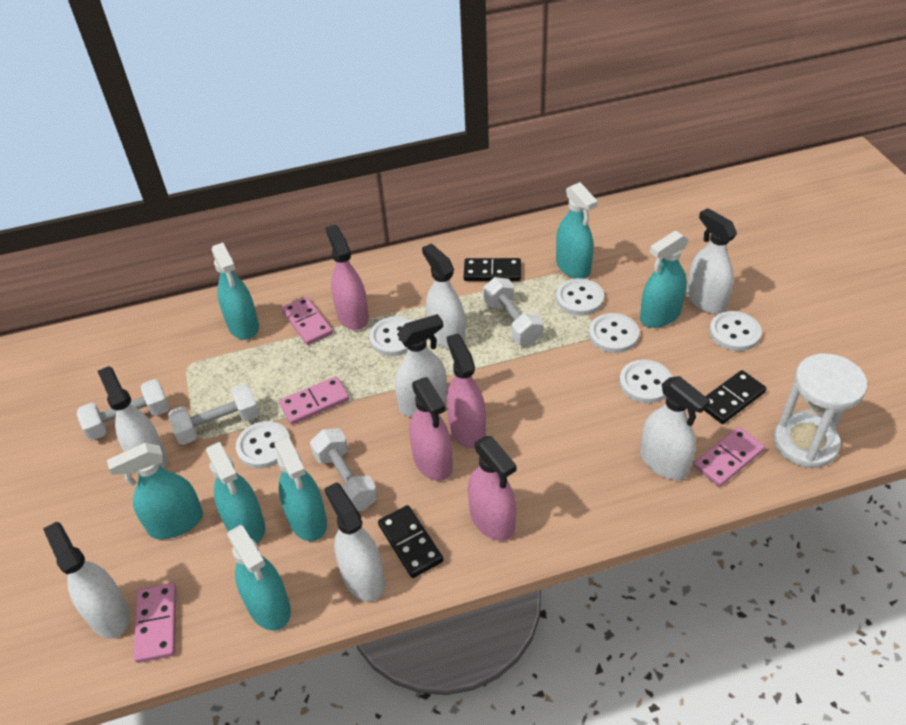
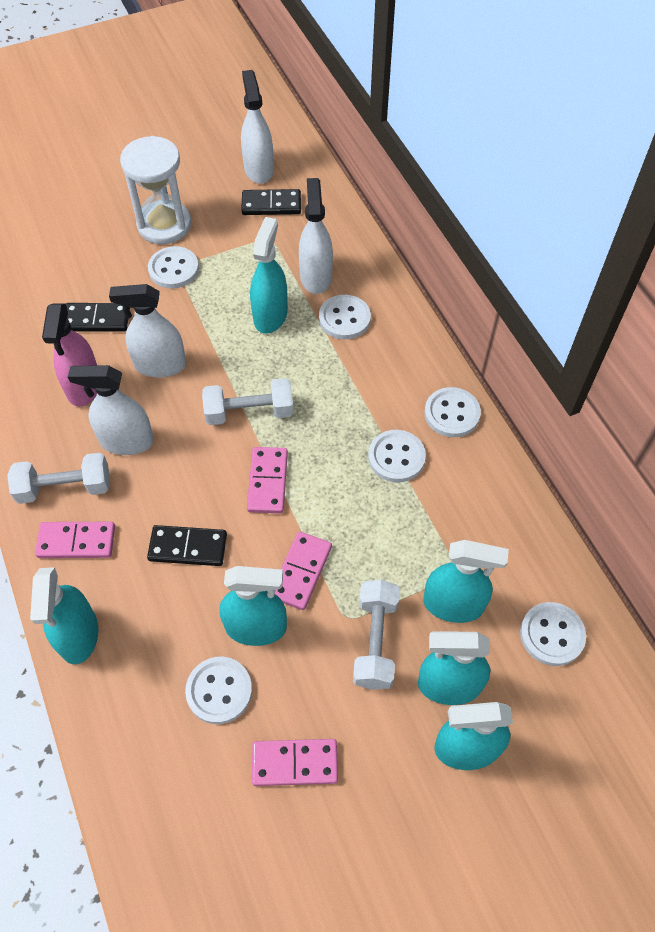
pink spray bottle: [325,225,369,330] [409,377,453,481] [447,333,486,448] [468,436,517,541] = 4 -> [42,303,97,407] = 1
turquoise spray bottle: [107,443,203,539] [206,442,265,544] [212,243,259,340] [227,525,291,631] [274,436,327,541] [556,182,598,279] [640,231,689,328] = 7 -> [30,567,98,665] [219,566,287,646] [250,217,288,334] [418,631,491,705] [423,540,509,623] [434,702,513,770] = 6
white dumbbell: [77,379,169,441] [168,384,260,445] [310,428,378,511] [483,277,543,345] = 4 -> [7,453,110,504] [202,378,294,425] [353,580,400,690] = 3
white spray bottle: [43,522,130,639] [97,366,167,469] [324,482,385,601] [395,314,447,417] [422,244,465,350] [640,376,710,480] [686,208,737,314] = 7 -> [68,365,154,455] [109,284,186,377] [241,70,274,184] [299,178,333,294] = 4

